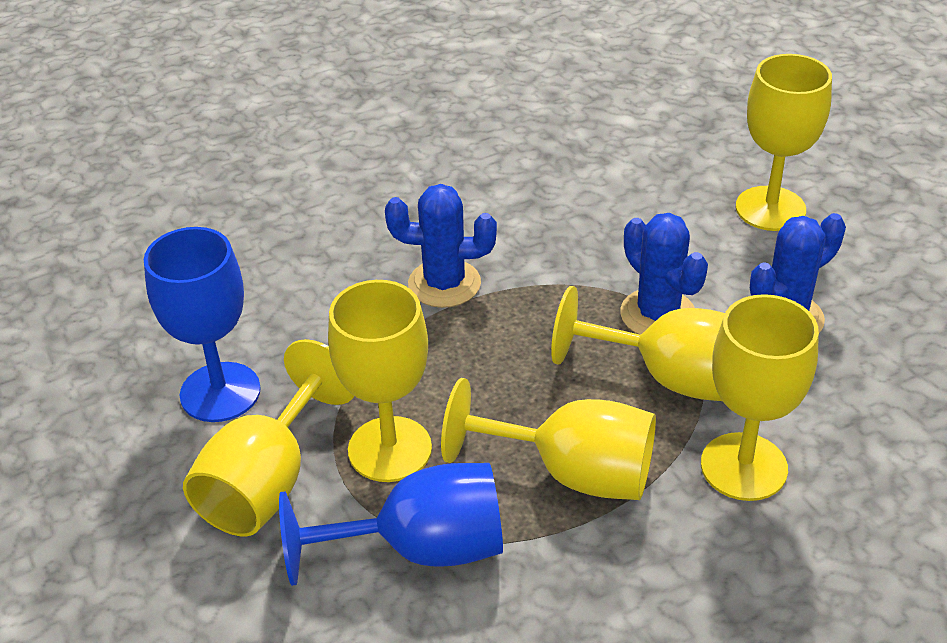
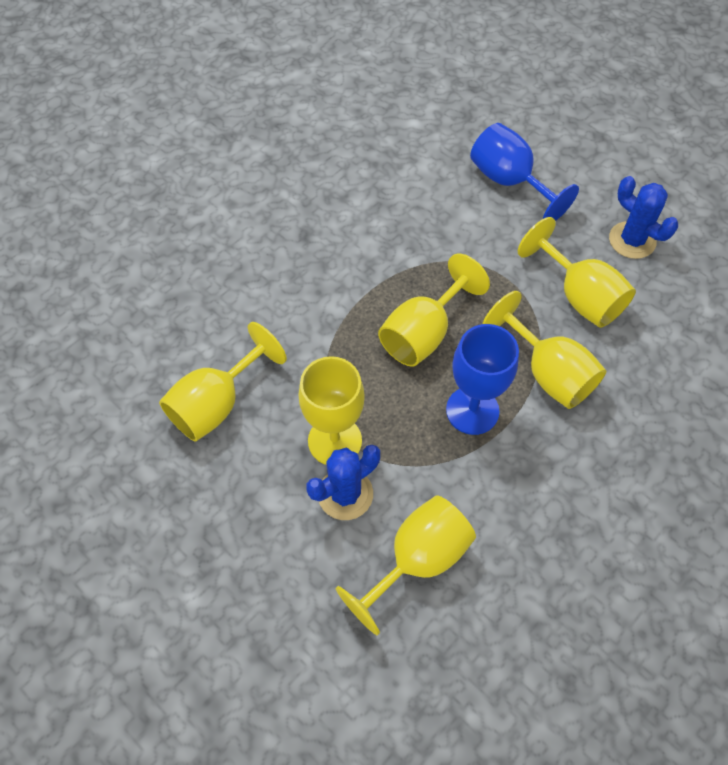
blue cactus: [385,184,497,308] [620,213,708,335] [750,213,846,333] = 3 -> [306,445,380,520] [609,176,678,259] = 2

